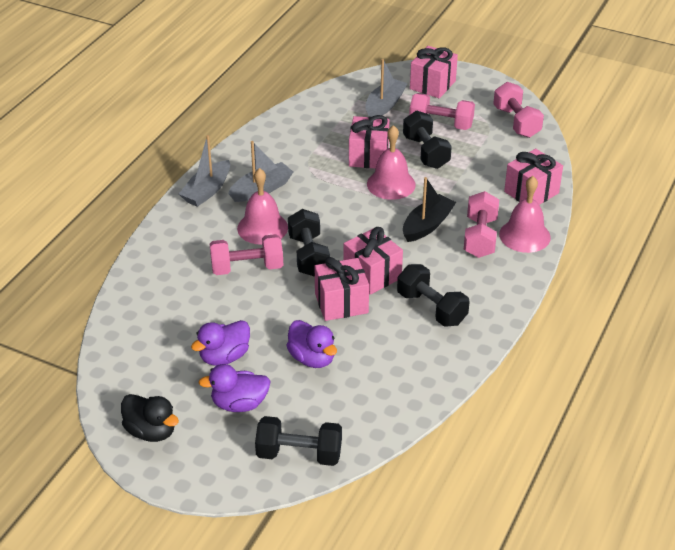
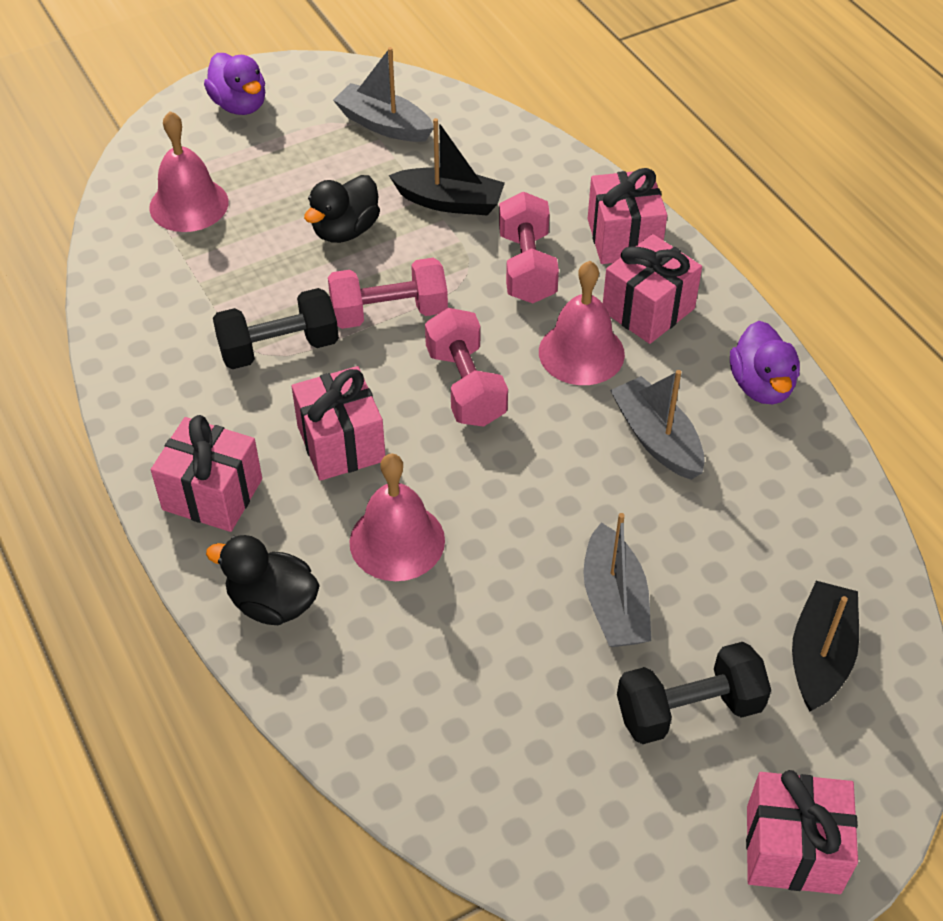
black boat: [403,177,456,242] = 1 -> [389,118,505,215] [792,581,859,712] = 2
black duck: [121,394,179,442] = 1 -> [206,535,320,625] [304,175,380,243] = 2
black dumbbell: [255,416,342,466] [288,209,330,277] [397,264,470,327] [403,111,452,169] = 4 -> [213,288,339,369] [617,642,771,744] = 2
pink dumbbell: [210,234,283,275] [409,93,475,130] [464,191,499,258] [493,82,544,138] = 4 -> [328,258,448,329] [425,308,508,427] [499,192,559,303] = 3
purple duck: [191,320,250,366] [198,364,271,412] [286,320,337,368] = 3 -> [204,53,265,115] [730,321,800,404] = 2

